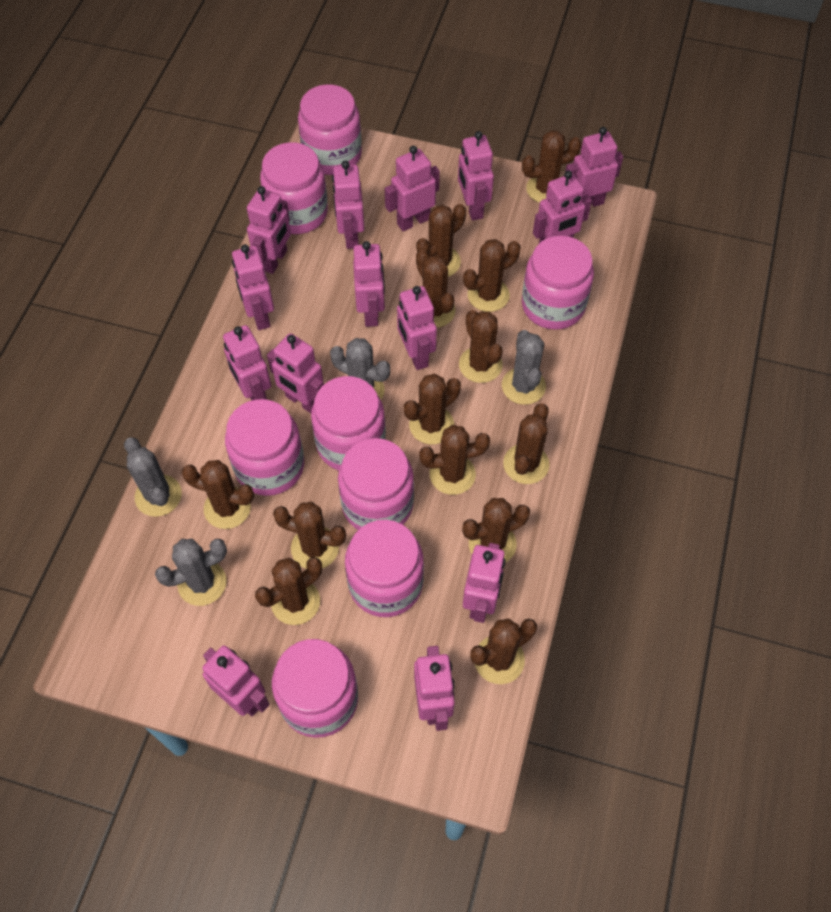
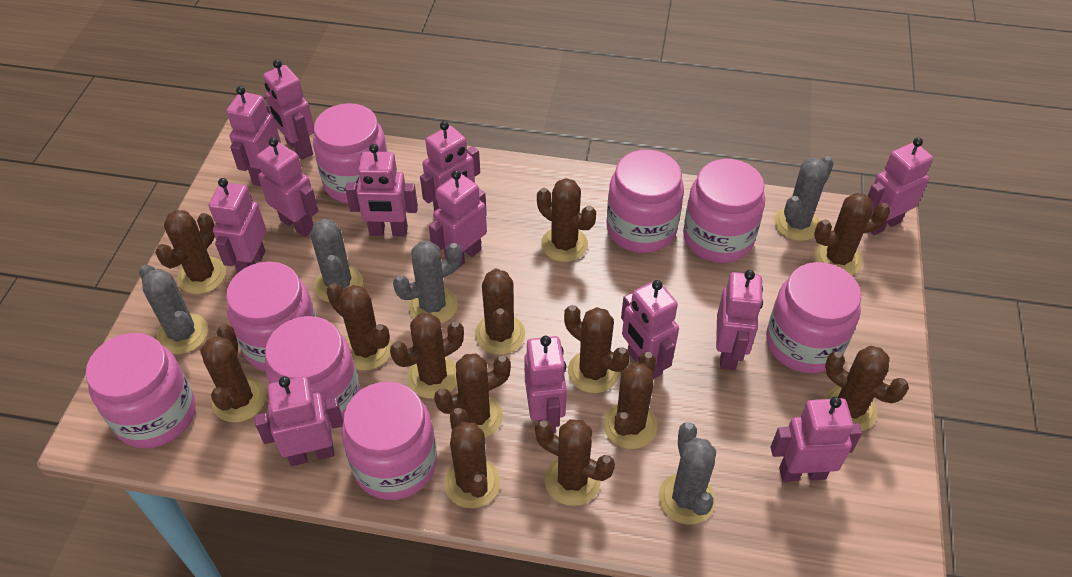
grey cactus: [124,437,182,517] [155,539,227,606] [330,338,390,400] [502,330,546,405] = 4 -> [139,264,208,354] [311,219,363,303] [393,241,462,324] [658,422,716,525] [774,156,834,241] = 5
pink robot: [202,646,269,717] [223,325,271,401] [232,244,274,330] [247,186,291,274] [267,333,324,413] [332,161,365,249] [353,241,385,327] [385,146,440,231] [397,286,437,370] [414,646,455,731] [458,131,494,221] [463,543,505,623] [533,170,592,243] [565,127,623,207] = 14 -> [209,178,267,273] [226,86,281,186] [254,376,343,466] [257,138,319,237] [263,60,314,160] [345,144,418,236] [420,121,480,211] [429,170,487,267] [524,336,567,433] [621,280,679,379] [716,270,763,370] [771,397,862,482] [867,137,933,235] = 13

